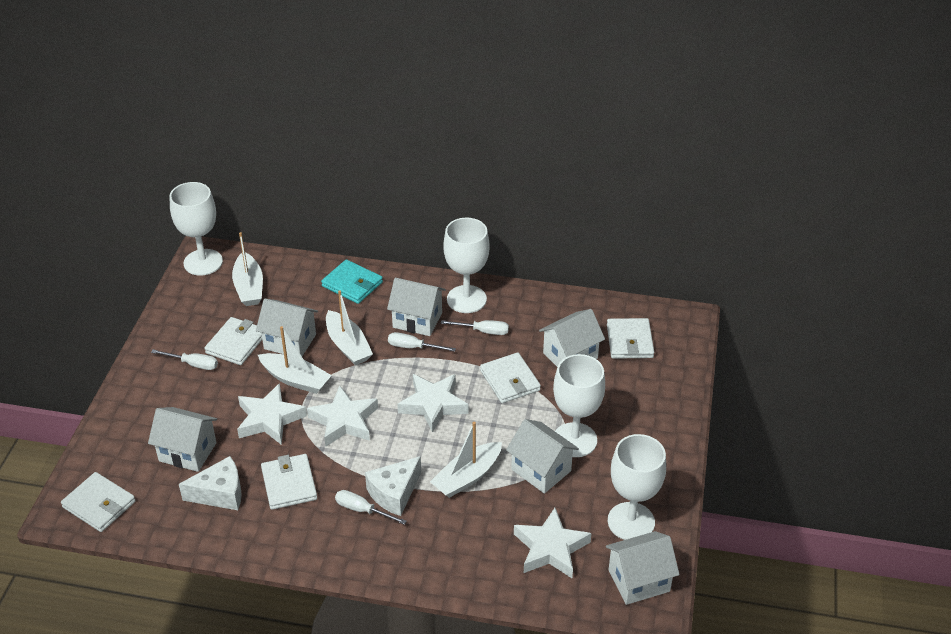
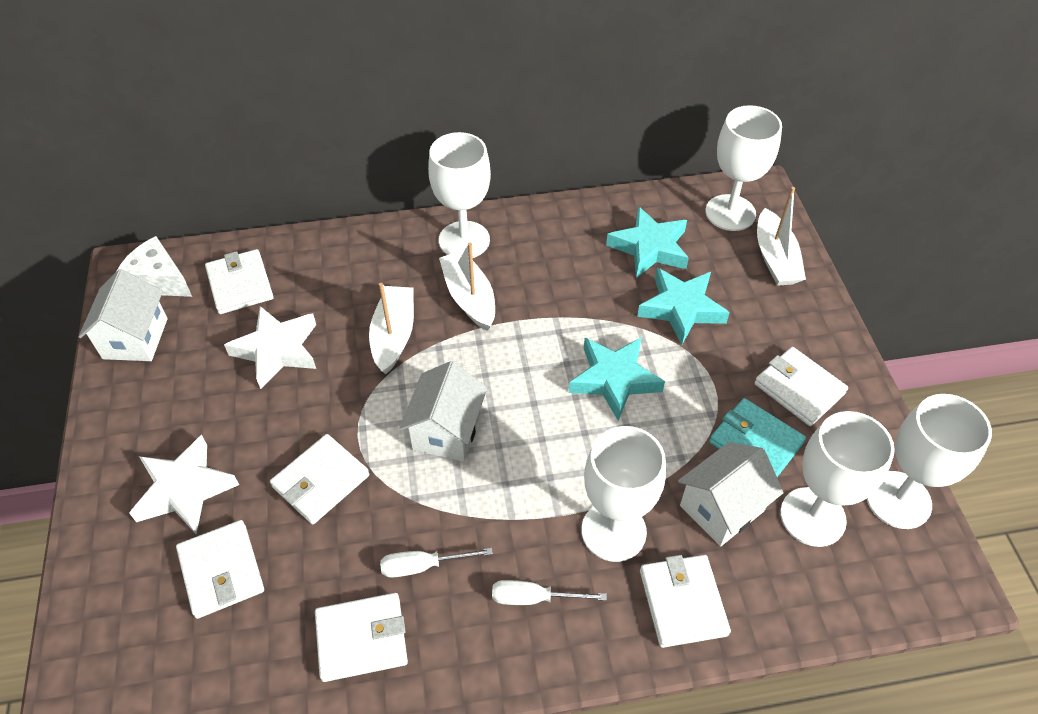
turquoise star: none = 0 -> [569,337,665,421] [606,206,689,278] [637,268,730,345] = 3
white boat: [232,232,263,306] [258,326,332,394] [326,290,373,365] [430,422,502,498] = 4 -> [369,283,414,374] [439,242,495,331] [757,187,806,286] = 3
white cheese: [179,456,242,510] [365,456,421,516] = 2 -> [116,236,192,297] = 1
white goblet: [170,182,223,276] [443,218,489,313] [553,354,605,457] [608,434,666,540] = 4 -> [428,132,491,258] [581,426,666,562] [705,105,782,231] [780,411,895,547] [867,394,992,529] = 5
white house: [148,407,217,472] [256,299,318,356] [387,278,446,336] [506,419,579,494] [539,309,605,367] [606,531,680,605] = 6 -> [79,269,168,361] [400,361,487,462] [678,442,784,546] = 3
white screwdriver: [151,349,218,370] [335,490,407,525] [388,332,456,352] [441,320,509,335] = 4 -> [380,548,493,578] [492,580,607,605] = 2
white star: [237,383,307,445] [307,385,378,447] [397,374,468,433] [514,508,591,578] = 4 -> [129,435,239,534] [224,306,316,389] = 2
white wallet: [61,472,136,532] [204,317,262,365] [261,454,317,510] [480,352,541,403] [607,318,654,359] = 5 -> [176,520,264,619] [205,249,274,314] [270,434,369,525] [315,593,408,682] [640,555,731,648] [754,347,848,426] = 6

